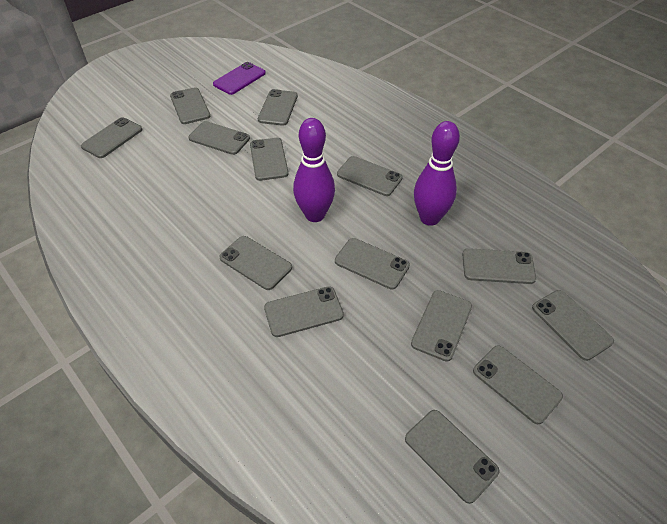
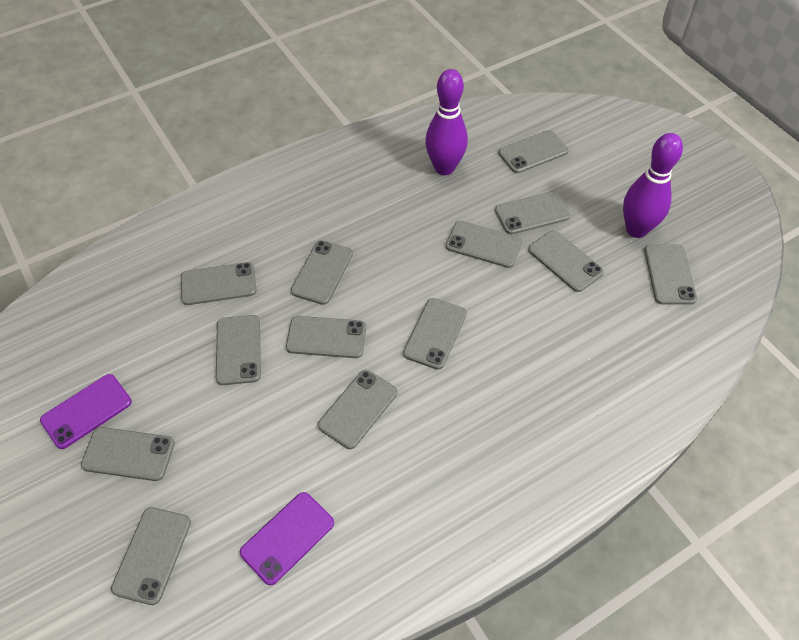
grey phone: [81,117,143,158] [170,87,210,124] [188,121,250,155] [219,236,292,290] [250,138,289,181] [258,89,298,126] [264,286,344,337] [335,238,410,289] [337,156,402,196] [405,410,500,504] [411,290,472,362] [462,248,536,284] [473,345,563,424] [532,290,614,361] = 14 -> [81,427,175,481] [111,507,191,605] [181,262,256,305] [216,315,261,385] [286,316,366,358] [291,240,353,305] [318,370,397,449] [403,298,467,370] [446,221,522,268] [495,191,570,235] [498,130,569,173] [528,230,604,292] [644,245,697,305] = 13
purple phone: [213,62,266,95] = 1 -> [40,374,132,449] [240,492,334,585] = 2

